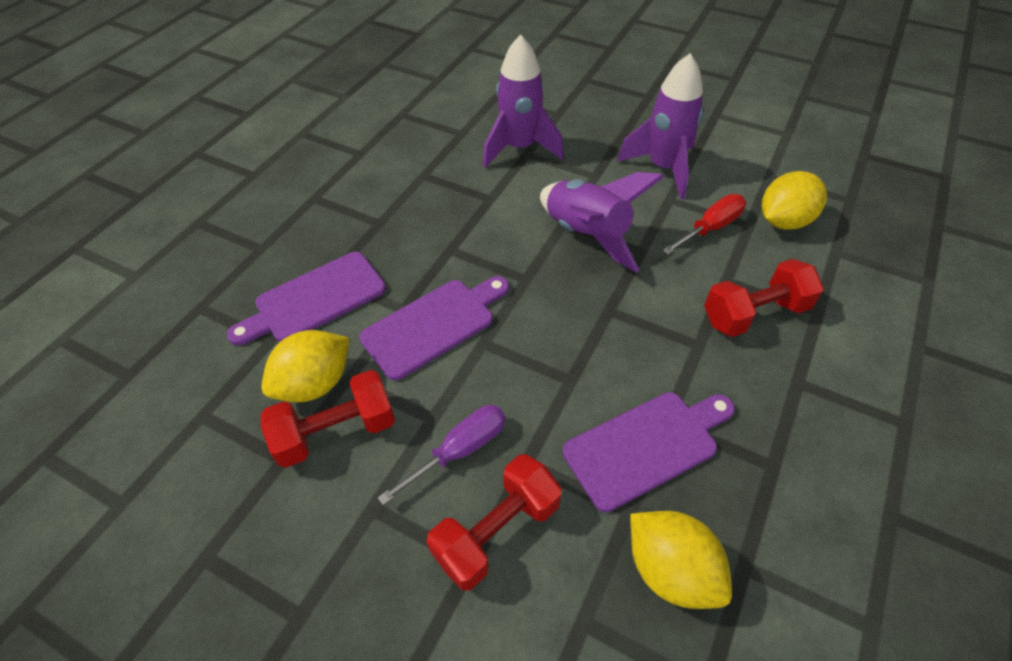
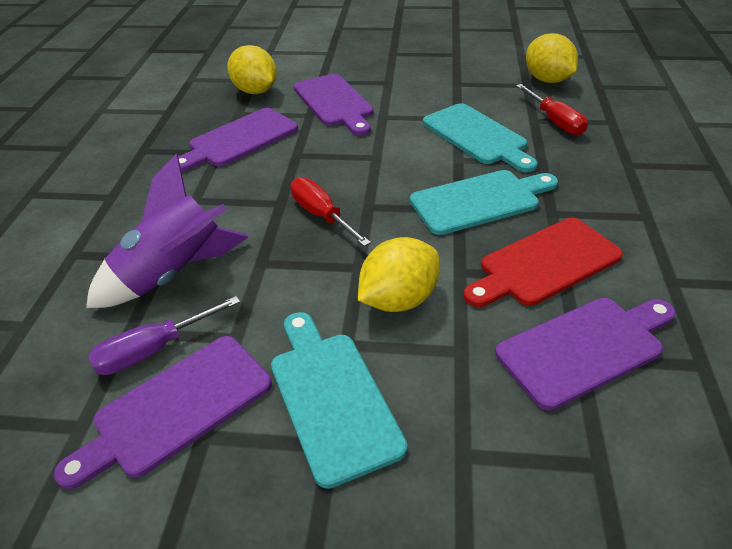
purple cutting board: [227,252,386,345] [359,276,509,380] [562,392,735,512] = 3 -> [54,336,272,490] [178,108,298,172] [294,74,374,135] [495,298,676,411] = 4
purple rocket: [483,35,564,168] [540,172,664,272] [617,53,703,199] = 3 -> [86,154,249,308] = 1
red cutting board: none = 0 -> [464,218,623,307] = 1
red dumbbell: [261,370,395,468] [426,454,562,590] [704,259,824,337] = 3 -> none = 0
red screwdriver: [663,194,746,255] = 1 -> [290,177,371,247] [516,84,588,135] = 2
turquoise cutting board: none = 0 -> [271,312,407,489] [410,170,558,235] [423,103,538,172] = 3

